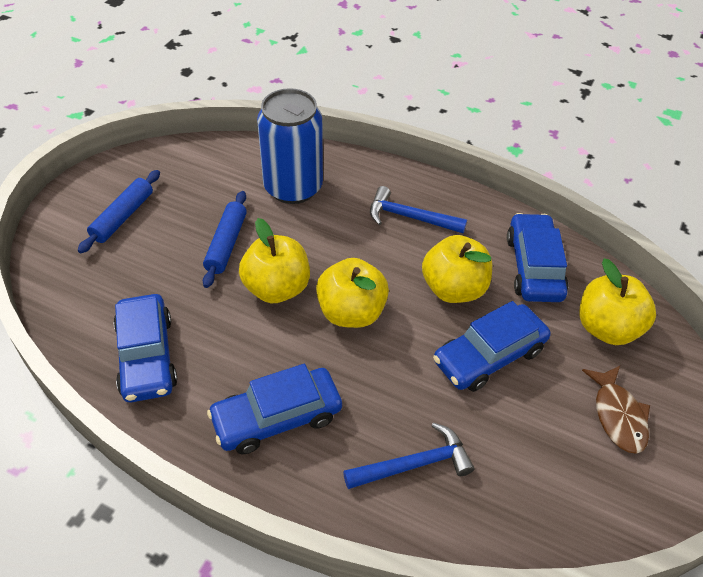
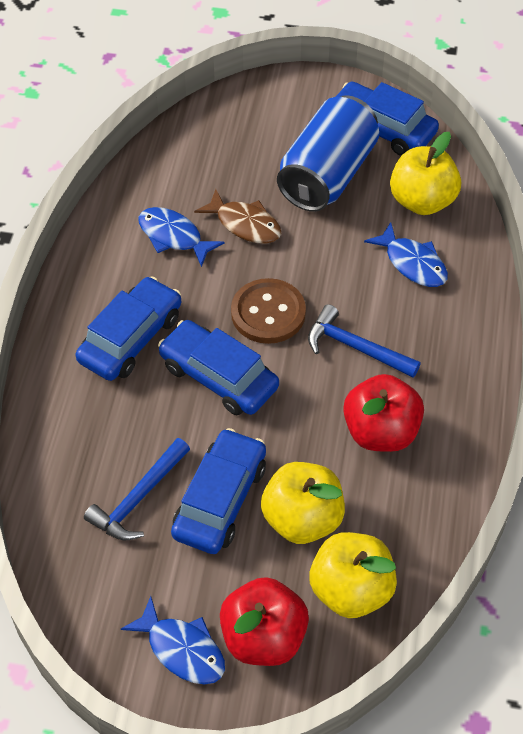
blue fish: none = 0 -> [121,596,225,685] [138,207,224,267] [364,222,448,287] = 3
blue rolling pin: [77,170,160,253] [203,191,247,288] = 2 -> none = 0
brown button: none = 0 -> [231,278,306,344] = 1
red apple: none = 0 -> [220,577,309,666] [343,374,424,452] = 2
yellow apple: [239,218,310,303] [316,258,389,328] [422,235,492,303] [579,258,656,345] = 4 -> [261,462,345,544] [309,532,397,618] [390,132,461,215] = 3

